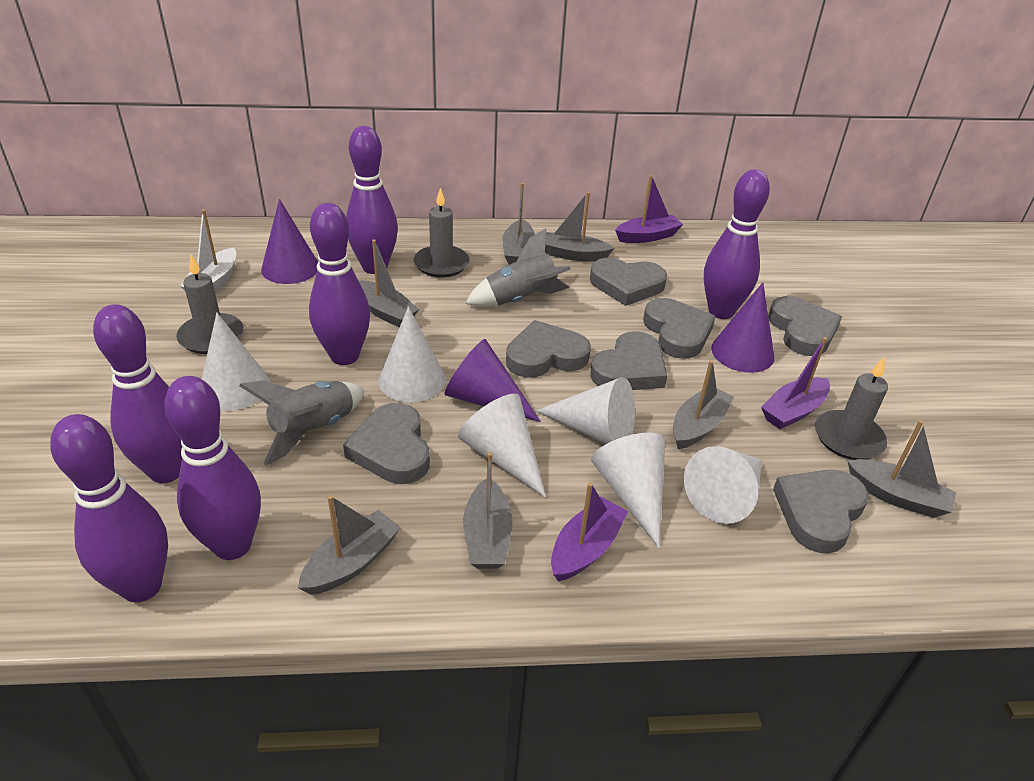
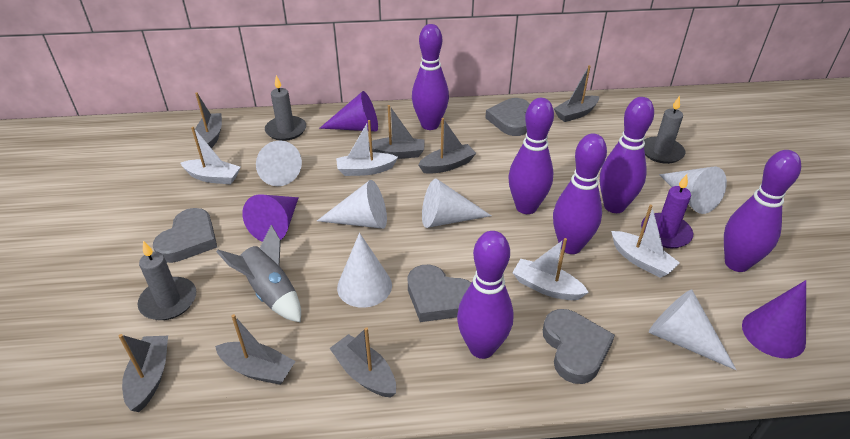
grey heart: [343,403,430,484] [506,320,591,378] [590,258,667,306] [590,331,668,390] [643,298,716,359] [768,296,842,356] [773,470,869,554] = 7 -> [153,208,217,263] [407,265,471,322] [485,98,530,136] [543,309,615,384] = 4
grey rocket: [239,381,365,465] [465,228,571,307] = 2 -> [216,225,301,323] = 1
purple boat: [551,483,628,581] [615,175,683,243] [761,337,830,429] = 3 -> none = 0
purple candle: none = 0 -> [641,174,693,248] = 1
white boat: [180,209,236,291] = 1 -> [181,127,241,184] [336,120,398,176] [512,238,589,300] [611,205,680,278] = 4

